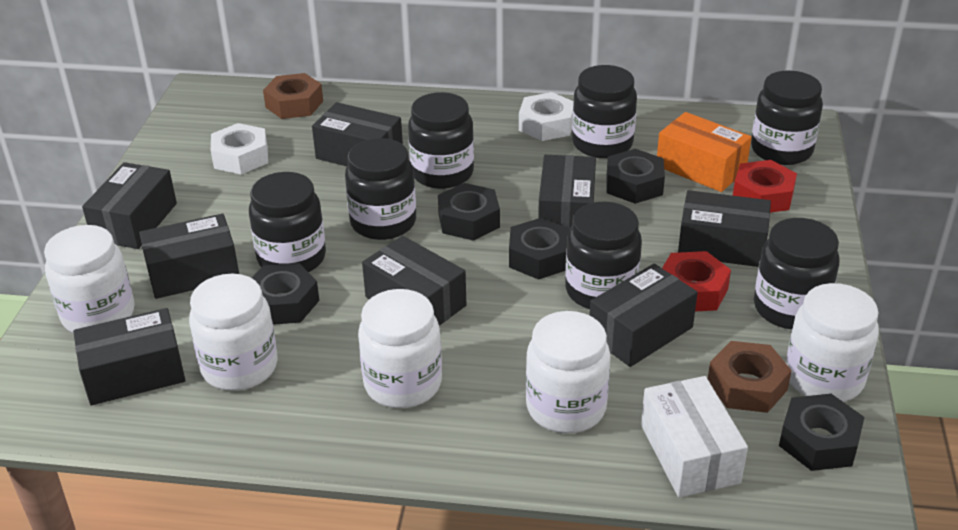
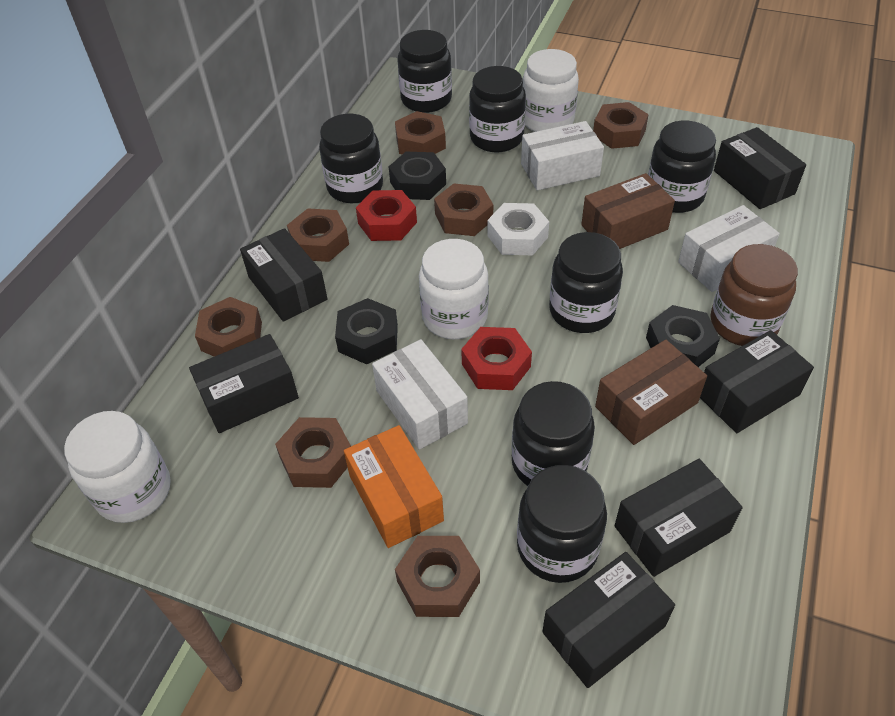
black box: [73,308,185,405] [82,162,177,249] [139,214,239,299] [312,102,403,166] [362,236,466,326] [538,155,596,228] [589,264,698,367] [678,190,771,267] = 8 -> [189,334,299,433] [240,228,327,322] [542,552,675,688] [614,459,743,577] [700,330,814,433] [714,127,806,209] = 6
black nut: [252,263,319,325] [438,183,500,241] [509,218,570,280] [607,149,665,204] [779,394,864,471] = 5 -> [335,298,398,364] [389,152,446,200] [646,305,720,367] = 3
brown box: none = 0 -> [581,173,675,249] [595,340,707,445] = 2
brown jar: none = 0 -> [710,244,798,346] = 1
brown nut: [263,73,323,119] [708,341,792,413] = 2 -> [195,297,262,357] [275,417,351,488] [287,208,349,262] [395,111,446,154] [395,536,480,617] [434,183,493,236] [593,102,649,149] = 7
white box: [641,376,748,498] = 1 -> [372,339,468,450] [521,121,604,190] [678,205,780,292] = 3
white jar: [44,225,135,333] [189,274,278,391] [358,289,442,408] [526,311,611,433] [786,283,879,402] = 5 -> [64,411,170,523] [419,239,489,339] [523,49,579,132] = 3
white nut: [211,123,268,175] [519,92,574,141] = 2 -> [487,203,549,255] = 1

